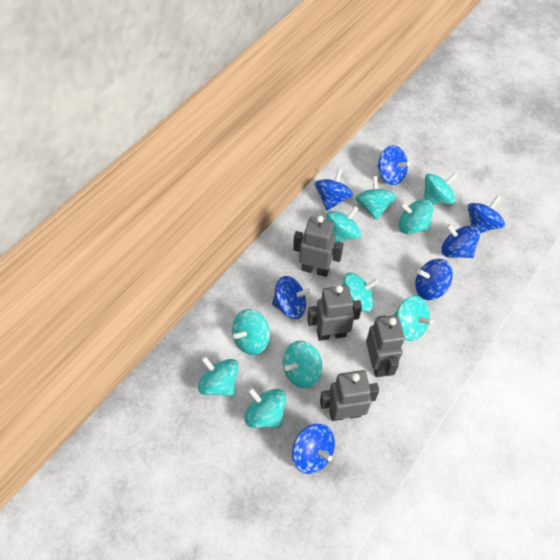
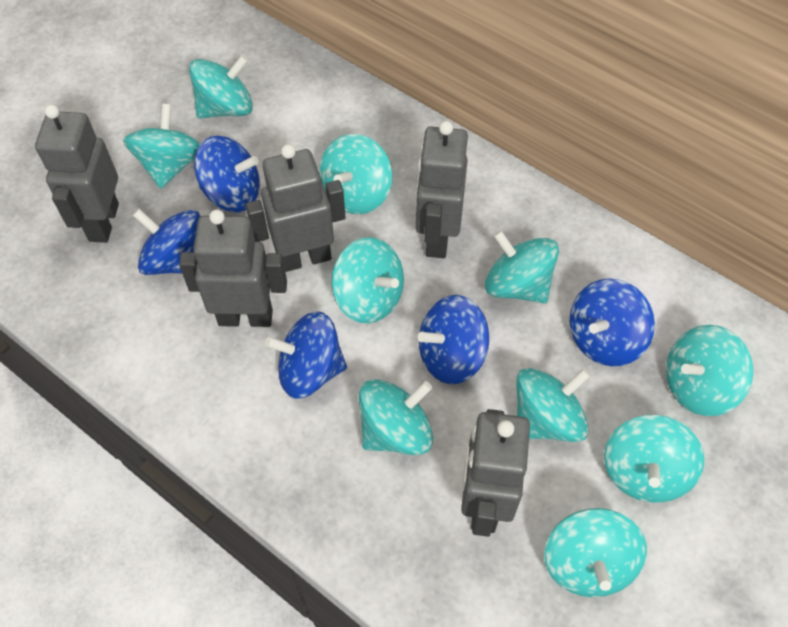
blue spinning top: [272,276,311,319] [292,424,335,474] [315,168,353,211] [377,145,410,185] [415,259,453,300] [442,224,480,258] [468,196,505,233] = 7 -> [133,209,200,275] [194,136,260,212] [265,311,347,399] [418,295,489,384] [569,278,655,366] = 5
grey robot: [293,216,344,277] [307,285,362,341] [320,370,379,421] [366,315,405,377] = 4 -> [35,105,119,243] [179,209,287,327] [246,144,345,272] [416,121,468,258] [461,409,530,537] = 5

